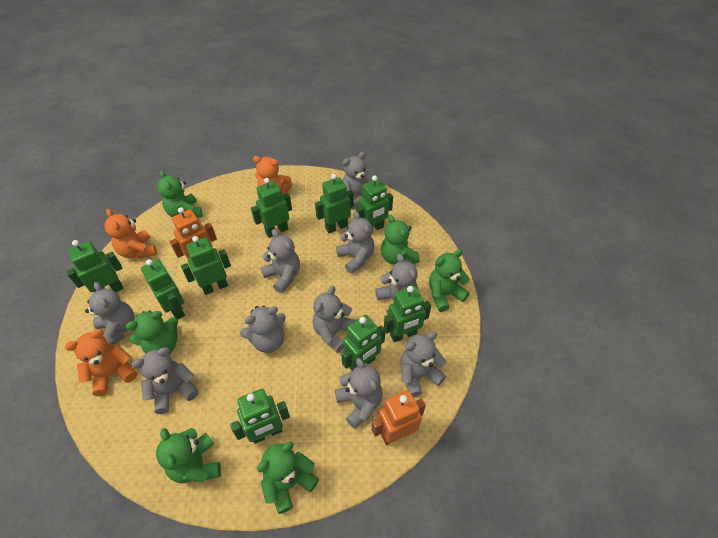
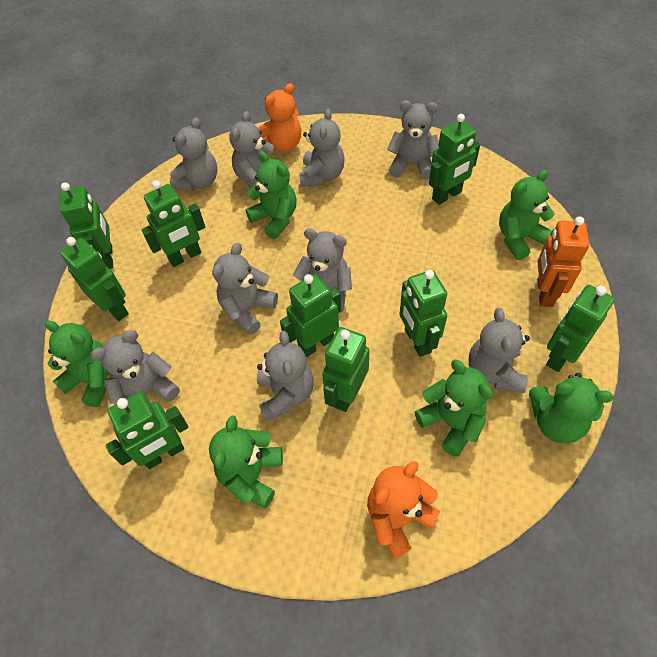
grey teddy bear: [85,282,135,345] [132,347,199,414] [240,305,286,353] [261,229,300,293] [312,286,356,353] [335,358,383,429] [336,211,375,274] [342,152,373,210] [375,254,418,314] [400,332,446,397] = 10 -> [90,330,180,404] [170,118,217,191] [212,243,278,335] [229,111,281,188] [257,331,314,421] [293,228,352,314] [299,109,344,187] [387,101,439,180] [469,308,530,393] = 9
orange robot: [170,207,217,259] [372,390,426,445] = 2 -> [537,216,589,307] = 1
orange teddy bear: [65,330,137,396] [104,209,157,259] [253,156,293,195] = 3 -> [258,83,301,152] [367,461,441,558] = 2

